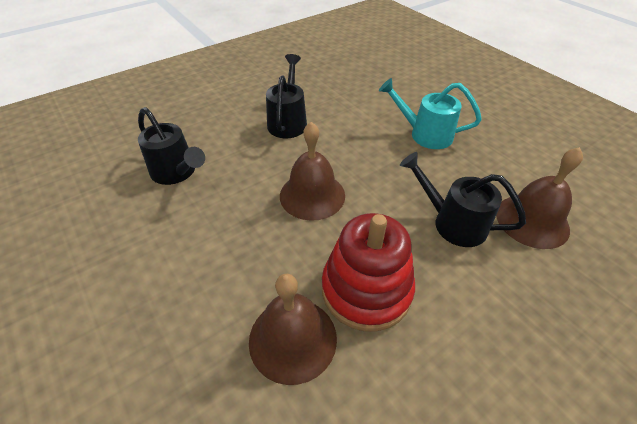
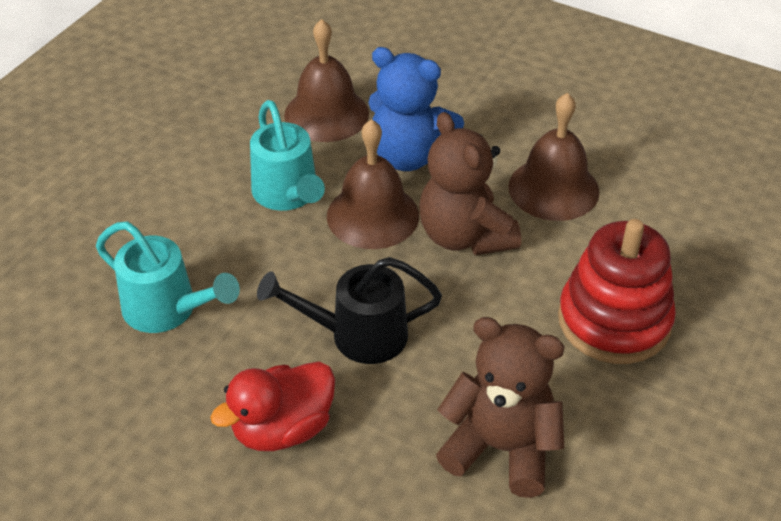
black watering can: [138,107,205,185] [266,54,307,138] [400,152,526,247] = 3 -> [257,257,442,364] = 1
blue teddy bear: none = 0 -> [368,47,464,171] = 1
brown teddy bear: none = 0 -> [419,112,521,255] [436,317,565,498] = 2
red duck: none = 0 -> [210,362,335,451] = 1
turquoise watering can: [379,78,482,149] = 1 -> [96,222,240,333] [250,100,325,211] = 2

